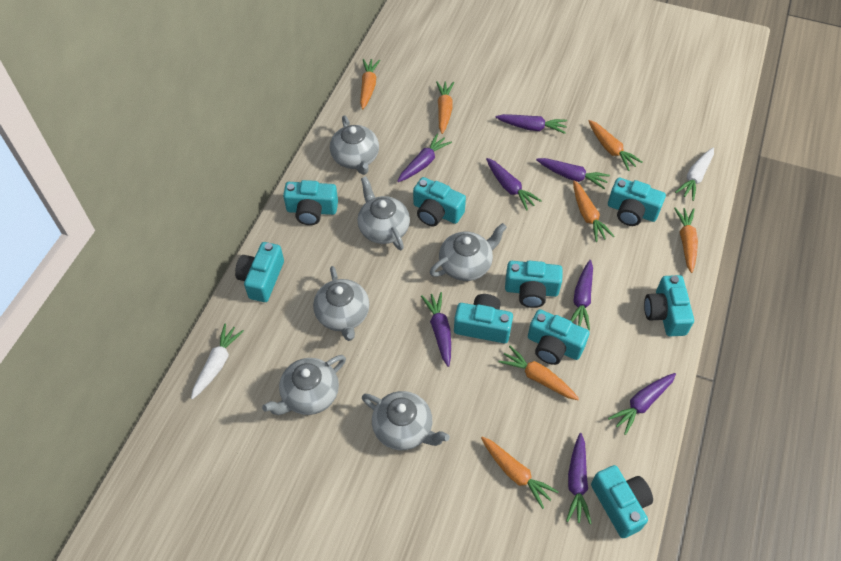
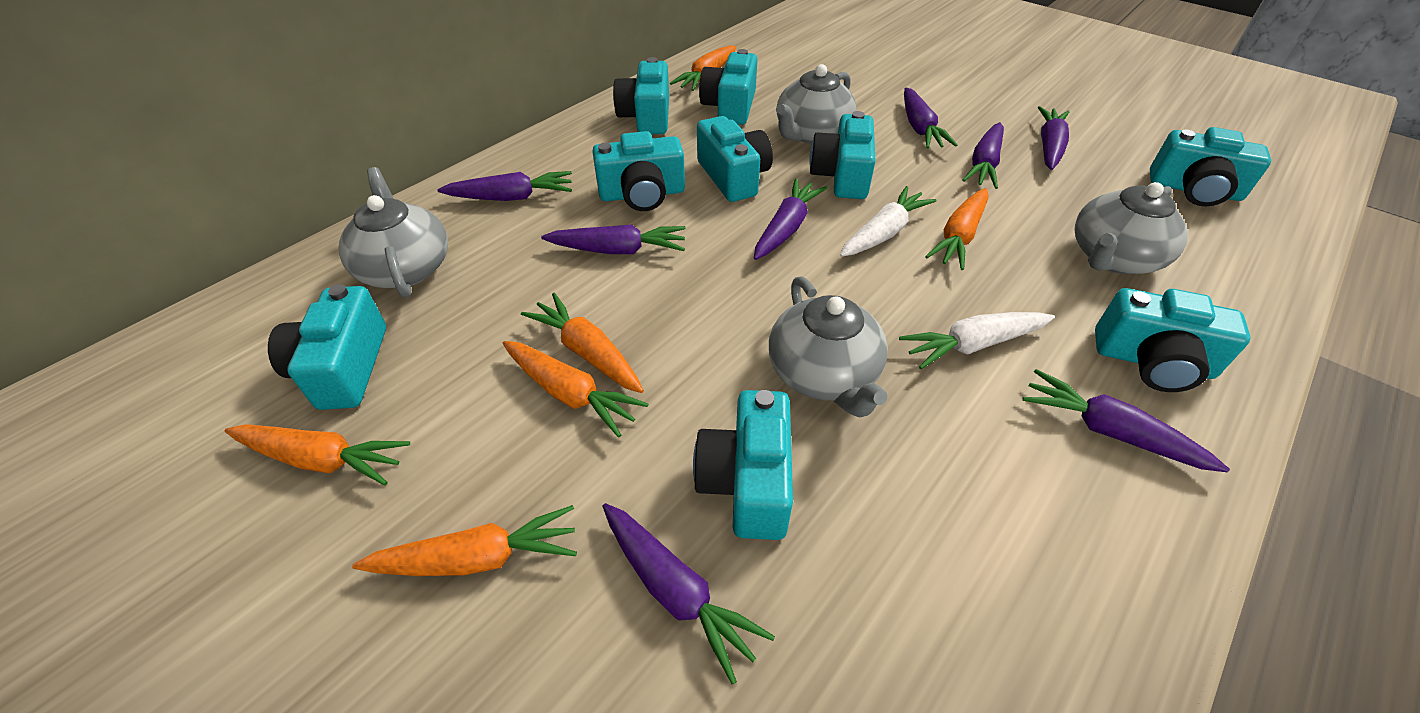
grey teapot: [262,355,346,415] [313,266,369,341] [330,115,379,175] [357,176,410,250] [362,391,450,450] [430,223,507,281] = 6 -> [338,167,448,298] [769,276,888,418] [776,64,856,144] [1074,182,1188,274] = 4
orange carrot: [360,59,380,109] [436,81,454,134] [481,437,559,509] [498,346,579,400] [573,180,614,242] [589,120,643,171] [674,208,698,273] = 7 -> [225,424,410,485] [352,505,577,576] [503,341,648,437] [521,293,644,393] [670,46,736,91] [925,188,988,270] = 6

